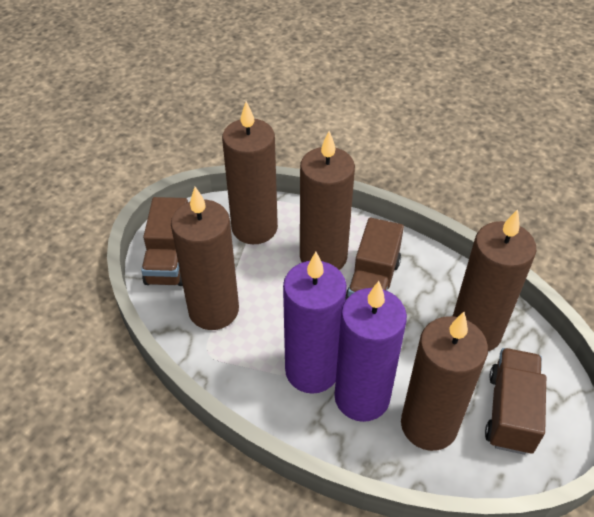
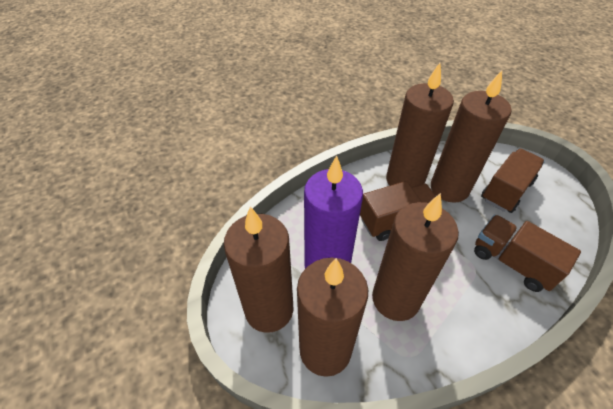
purple candle: [283,252,347,394] [334,281,407,422] = 2 -> [304,155,363,269] = 1

